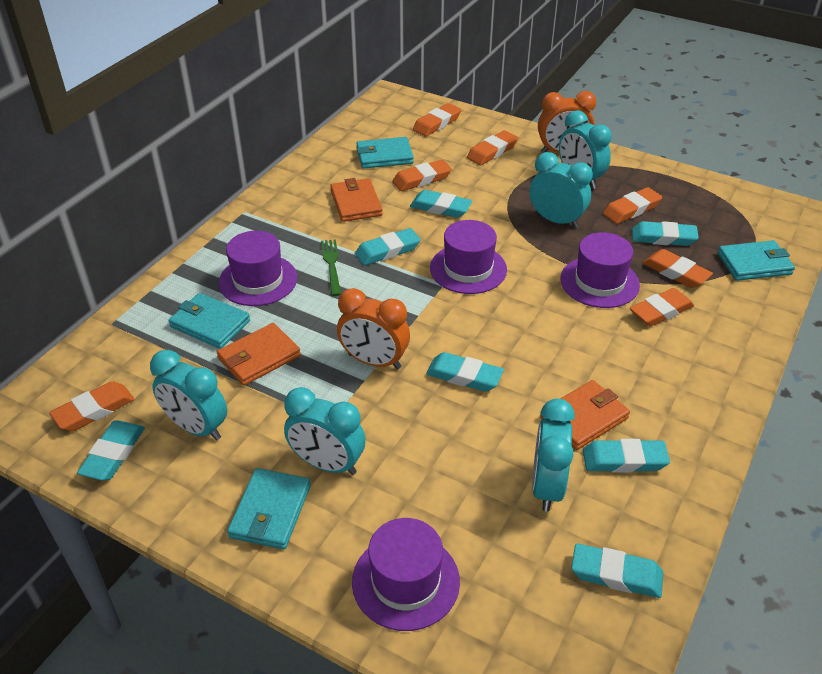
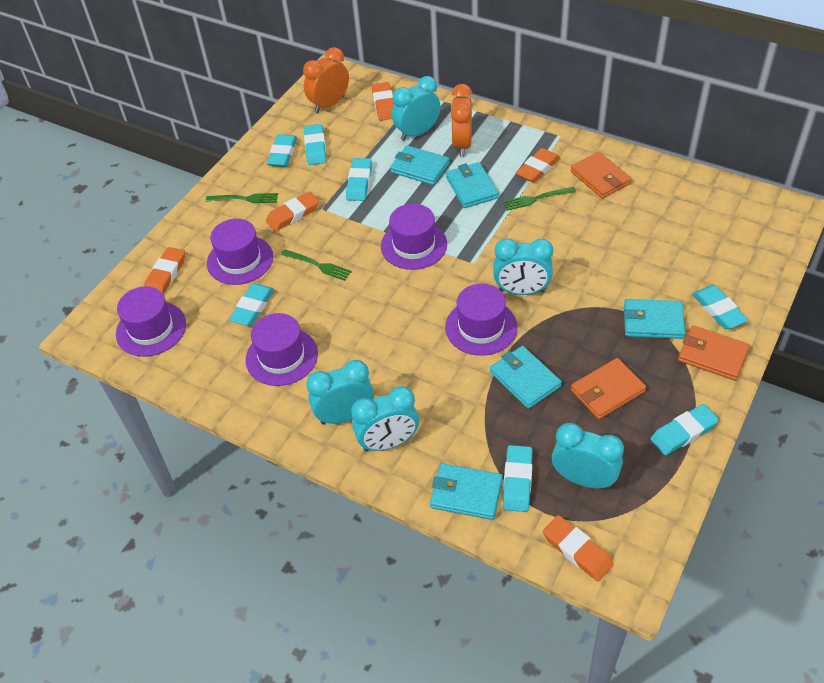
green fork: [321,239,341,296] = 1 -> [206,193,278,203] [281,249,352,281] [503,187,576,211] = 3
orange eraser: [49,381,135,431] [392,160,452,191] [413,103,461,136] [467,130,518,165] [603,187,662,224] [630,288,694,326] [643,249,713,288] = 7 -> [144,247,185,294] [266,192,319,231] [372,82,394,121] [516,148,560,183] [543,515,614,581] = 5
purple hat: [219,231,297,306] [352,518,460,631] [430,220,507,294] [560,232,640,308] = 4 -> [116,286,186,357] [207,219,273,285] [245,313,318,386] [381,204,447,270] [445,284,518,356] = 5
turquoise wallet: [169,293,250,349] [227,468,311,549] [356,137,414,169] [718,240,795,281] = 4 -> [390,145,450,185] [430,463,503,520] [446,162,499,208] [490,346,562,409] [624,299,685,339] = 5

